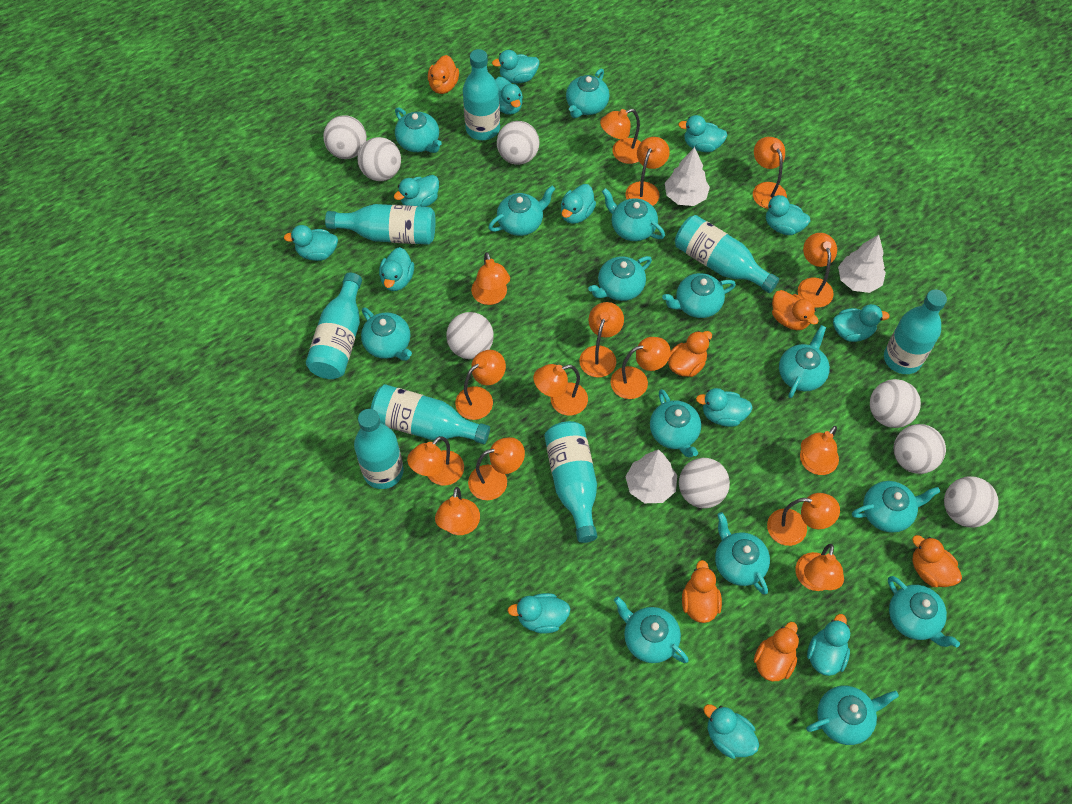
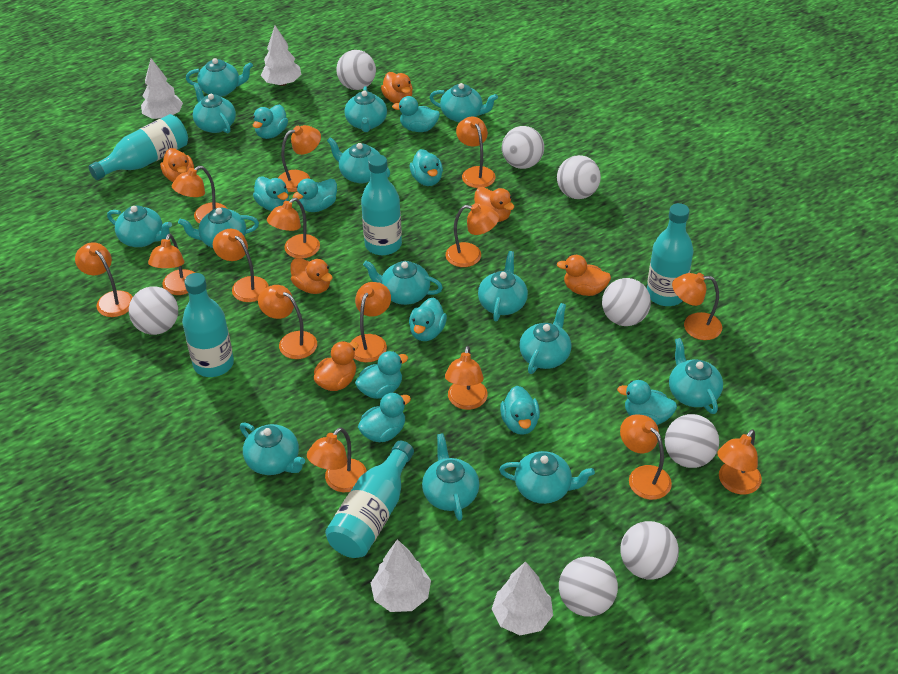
turquoise bottle: [306,273,362,379] [325,204,435,245] [354,409,404,489] [371,384,490,444] [463,49,500,140] [544,421,597,543] [675,215,779,293] [884,289,947,374] = 8 -> [89,114,188,180] [182,273,234,377] [325,441,414,558] [361,154,402,255] [647,203,694,306] = 5
turquoise duck: [284,225,338,261] [379,247,414,291] [394,175,439,207] [492,50,540,83] [495,77,523,115] [507,593,570,633] [561,184,596,224] [678,115,728,152] [696,388,753,427] [703,704,759,759] [761,195,810,235] [807,614,850,676] [833,304,890,342] = 13 -> [253,105,288,139] [253,177,289,211] [292,179,337,212] [355,351,408,399] [358,392,411,442] [392,96,440,132] [409,297,447,341] [410,149,443,186] [500,386,540,435] [617,380,677,425] = 10
white tree: [626,449,677,503] [665,147,710,206] [838,235,886,293] = 3 -> [141,58,183,119] [261,26,301,86] [371,539,431,612] [492,561,553,635] = 4

